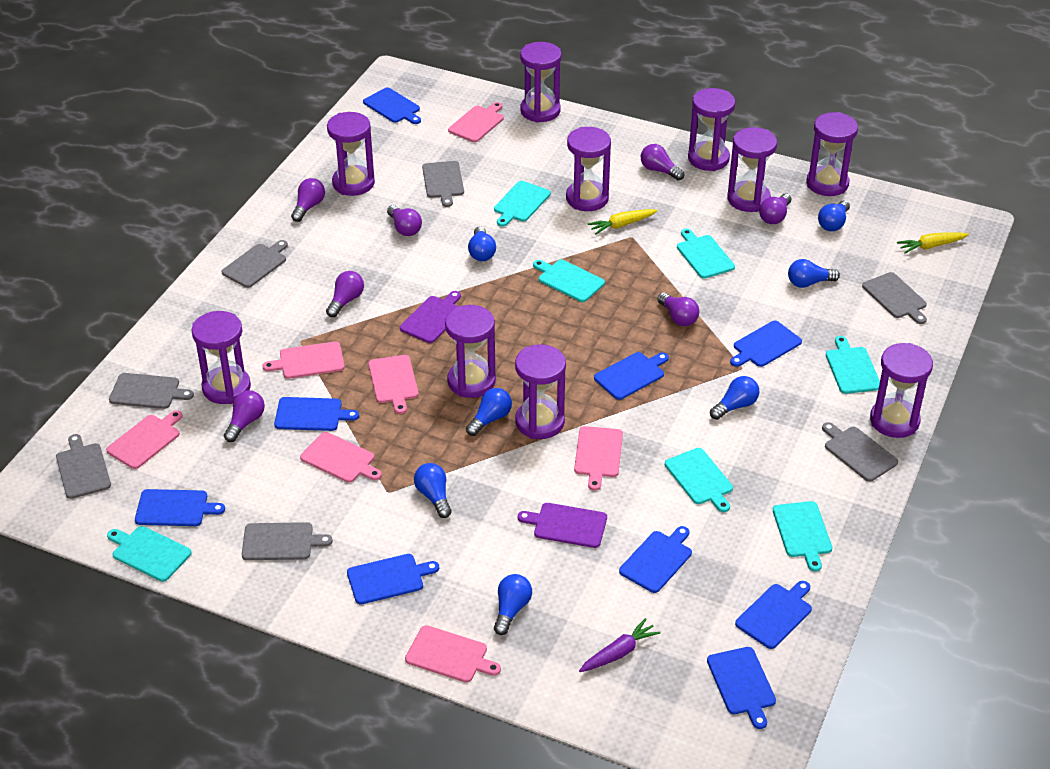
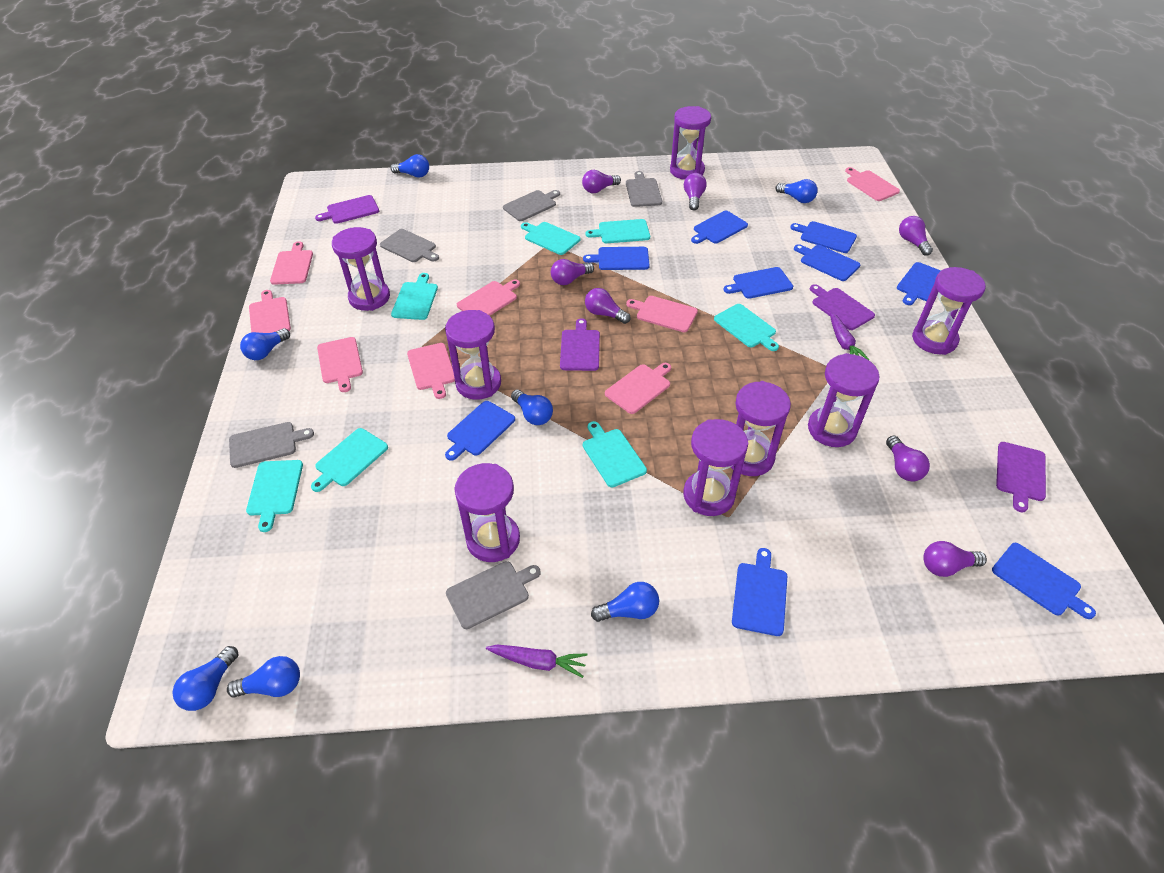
grey cutting board: [56,434,111,499] [109,373,194,409] [221,240,288,288] [242,522,333,560] [422,161,464,207] [822,422,898,482] [862,272,927,324] = 7 -> [229,422,314,468] [380,229,439,262] [446,561,541,629] [503,190,560,221] [626,171,662,207] = 5
pink cutting board: [106,410,183,469] [263,341,345,379] [300,432,382,483] [368,355,419,414] [405,625,501,683] [448,102,504,142] [574,426,623,491] = 7 -> [249,290,291,333] [270,241,313,285] [317,337,363,392] [407,343,455,399] [457,279,520,316] [605,363,671,414] [626,296,698,332] [845,167,900,201] = 8
purple carrot: [579,618,661,672] = 1 -> [486,645,588,678] [830,312,869,360] = 2
purple cutting board: [400,291,461,343] [518,503,607,548] = 2 -> [315,195,379,224] [560,318,600,371] [810,284,875,330] [996,442,1046,512] = 4
purple hourglass: [192,311,251,404] [327,112,375,196] [445,305,496,398] [515,344,566,439] [520,42,562,123] [566,127,611,211] [688,88,735,171] [727,127,777,212] [806,112,858,196] [870,343,933,438] = 10 -> [332,227,390,311] [445,310,501,400] [454,463,520,562] [670,106,711,180] [683,419,748,516] [731,381,791,476] [808,353,880,447] [912,267,986,355] = 8
yellow carrot: [588,209,657,235] [897,232,969,254] = 2 -> none = 0

